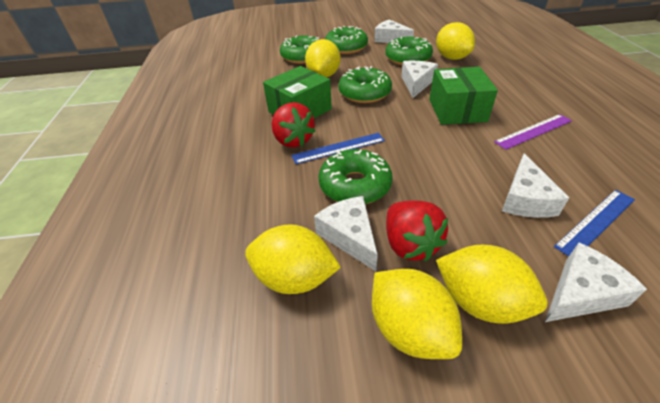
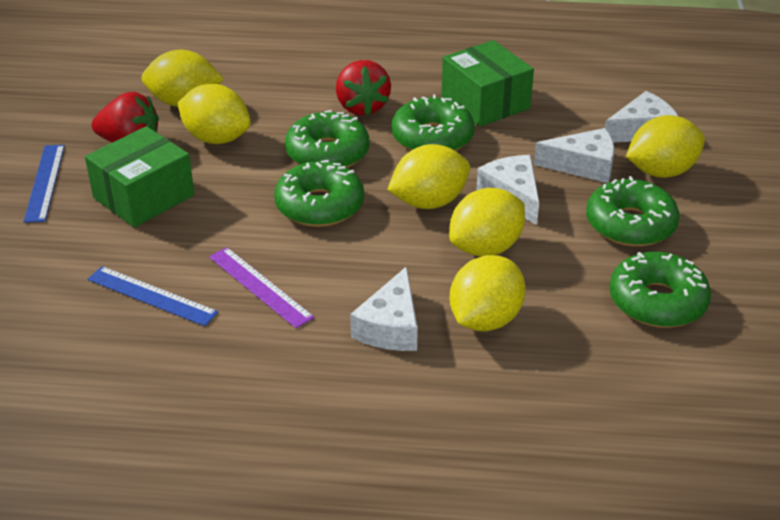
white cheese: [314,196,378,271] [374,19,414,43] [401,61,438,98] [502,153,569,218] [545,243,647,322] = 5 -> [350,266,418,351] [476,155,539,225] [534,128,614,183] [605,91,679,142] = 4
yellow lemon: [245,224,341,294] [305,39,341,77] [372,269,462,359] [436,22,475,60] [436,245,548,324] = 5 -> [142,49,224,107] [177,84,251,144] [387,144,470,209] [449,188,525,257] [450,255,526,331] [626,115,705,178] = 6

